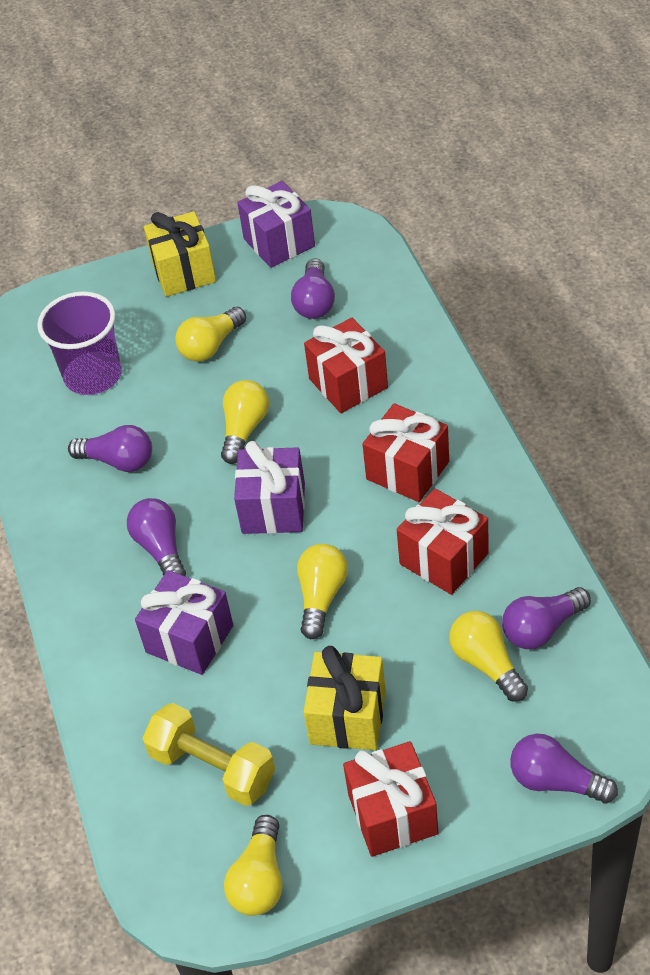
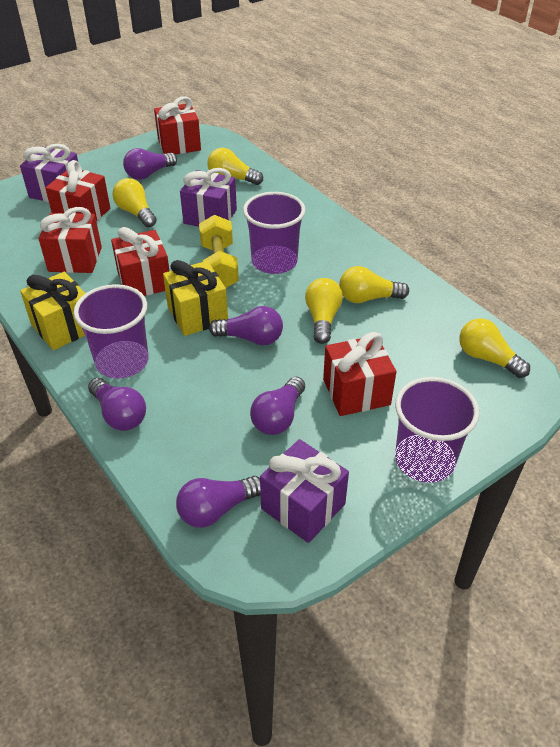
purple cup: [37,291,122,395] = 1 -> [74,284,149,379] [243,192,305,274] [395,377,479,483] = 3
red gift: [304,318,388,413] [343,741,438,857] [362,403,449,502] [397,489,489,595] = 4 -> [39,207,102,273] [45,160,110,221] [111,227,170,296] [154,96,201,154] [323,332,396,416] = 5

